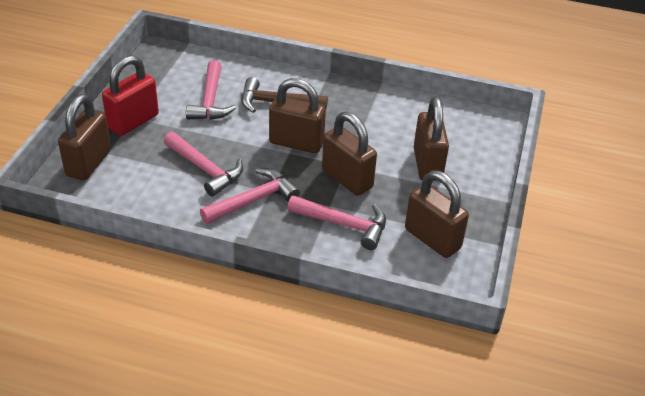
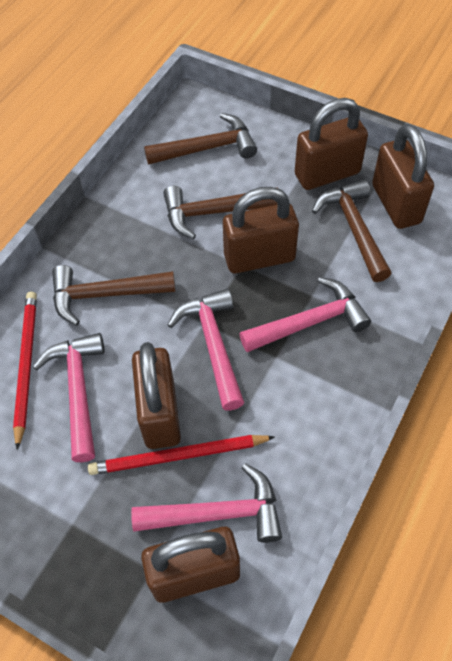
brown hammer: [241,77,328,113] = 1 -> [52,265,175,326] [144,113,257,165] [163,186,278,239] [312,179,392,282] = 4
red padlock: [102,55,159,136] = 1 -> none = 0
red pencil: none = 0 -> [13,292,37,450] [88,435,275,475] = 2

